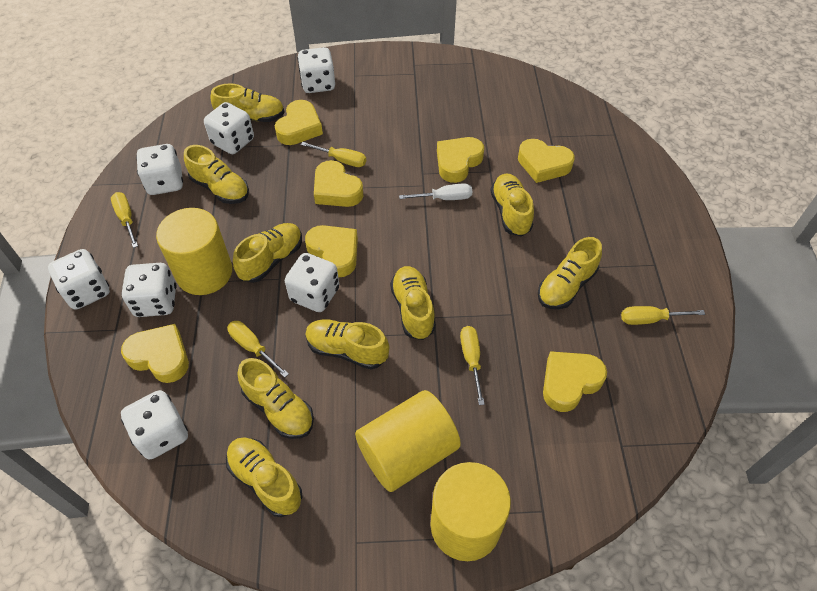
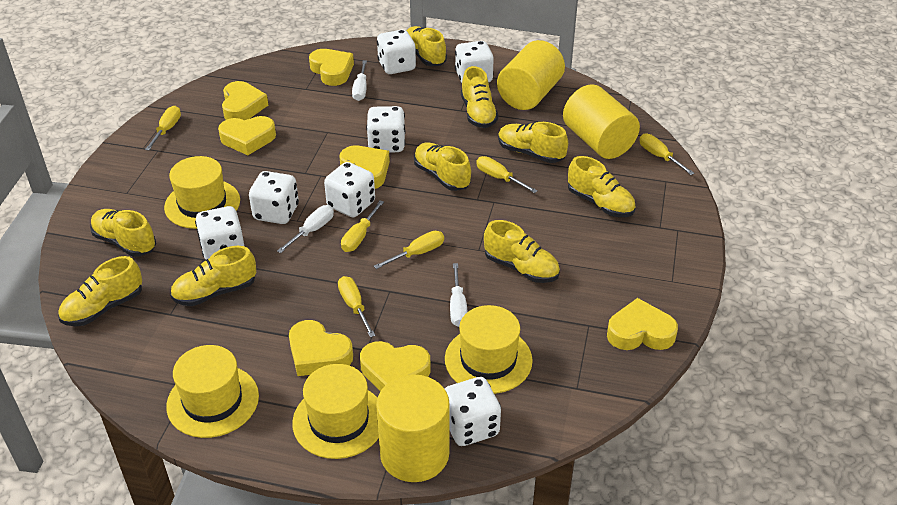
white screwdriver: [399,184,472,200] = 1 -> [277,205,334,253] [352,60,367,101] [450,263,468,327] = 3
yellow hat: none = 0 -> [164,156,240,229] [166,345,259,438] [292,364,379,459] [445,305,533,394] = 4
yellow screwdriver: [111,192,138,248] [227,321,289,378] [301,142,366,167] [460,326,485,405] [621,306,705,325] = 5 -> [145,106,181,151] [338,276,375,337] [341,201,384,252] [374,231,444,269] [476,156,538,193] [640,133,694,175] = 6

